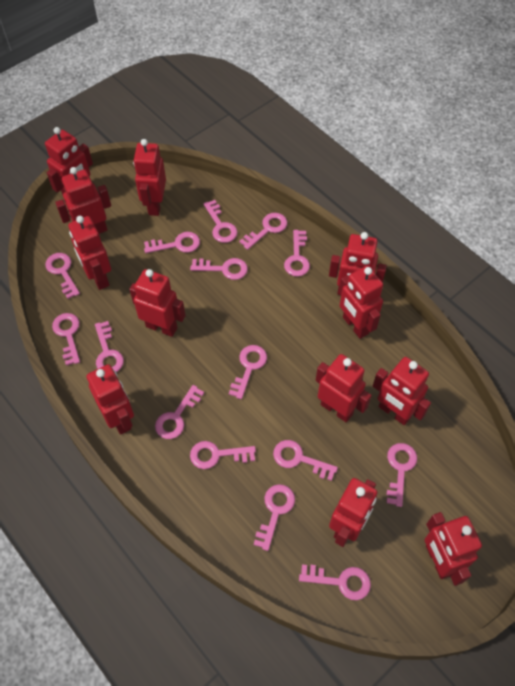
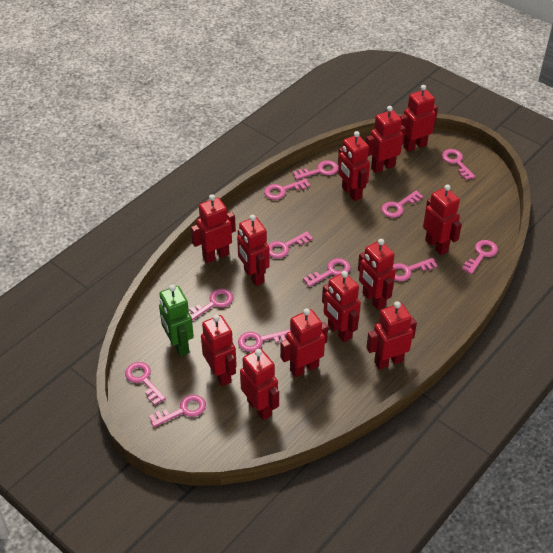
green robot: none = 0 -> [159,285,194,356] = 1
pink key: [45,253,80,299] [52,313,80,366] [95,321,124,372] [144,232,200,253] [155,385,204,439] [190,258,248,280] [190,441,256,469] [204,200,238,243] [229,345,267,399] [239,213,287,250] [254,484,295,551] [273,440,338,481] [284,230,310,277] [299,564,371,600] [387,443,417,507] = 15 -> [125,362,166,405] [149,394,206,427] [189,289,233,320] [238,329,291,352] [264,179,310,200] [268,231,313,258] [293,160,338,180] [303,258,351,287] [381,191,423,218] [392,258,438,281] [442,149,475,180] [462,240,498,274] = 12

